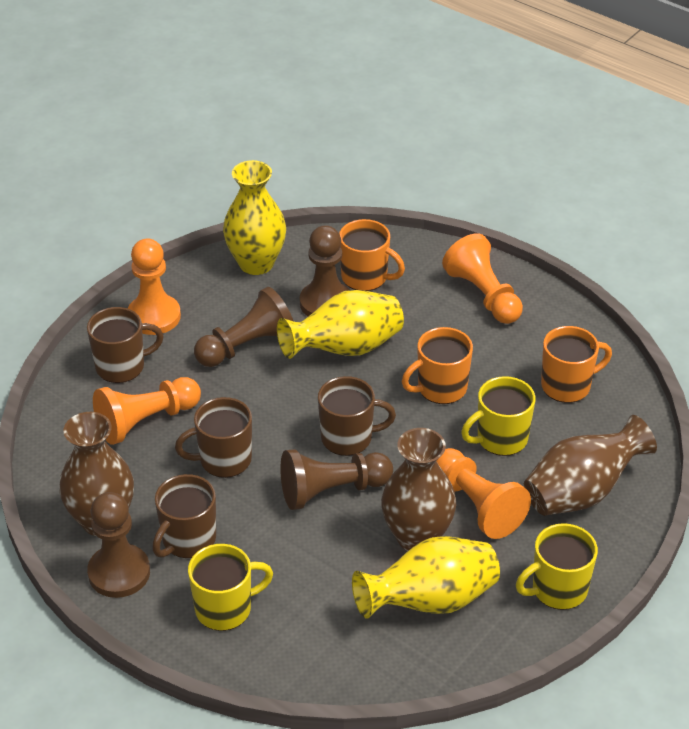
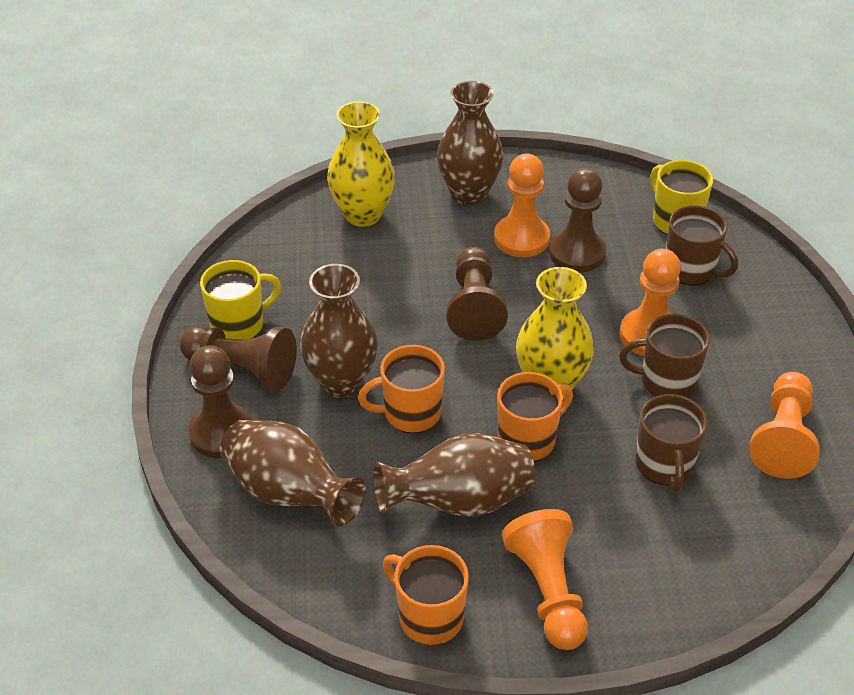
brown mug: [87,307,164,383] [152,474,216,558] [175,397,252,478] [318,376,396,456] = 4 -> [619,314,710,397] [635,394,708,492] [666,205,738,286] = 3
brown vase: [59,412,134,536] [381,428,456,551] [524,415,657,516] = 3 -> [220,420,366,526] [300,264,378,398] [373,433,535,517] [437,81,504,205] = 4
yellow mug: [188,544,273,631] [461,376,535,456] [516,523,598,610] = 3 -> [200,260,281,339] [650,160,713,235] = 2
yellow vase: [223,160,286,275] [277,290,404,359] [352,536,500,619] = 3 -> [327,101,395,227] [516,267,594,398] = 2

